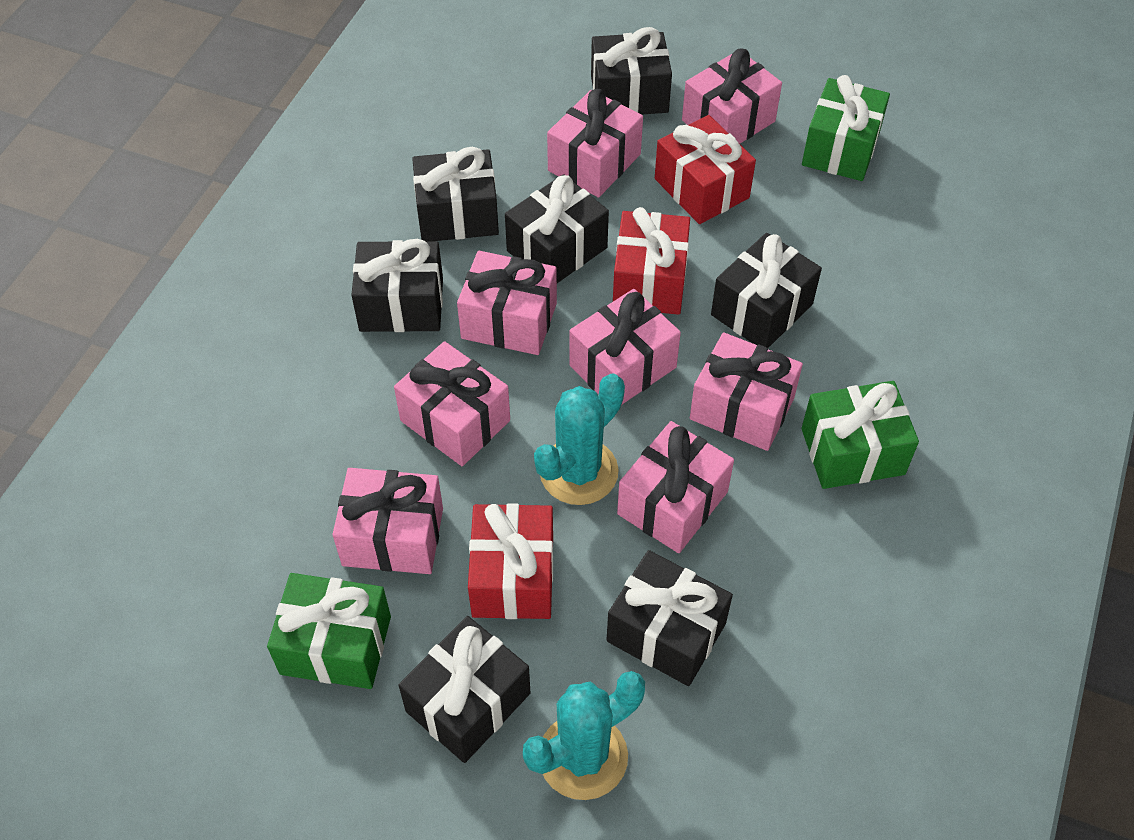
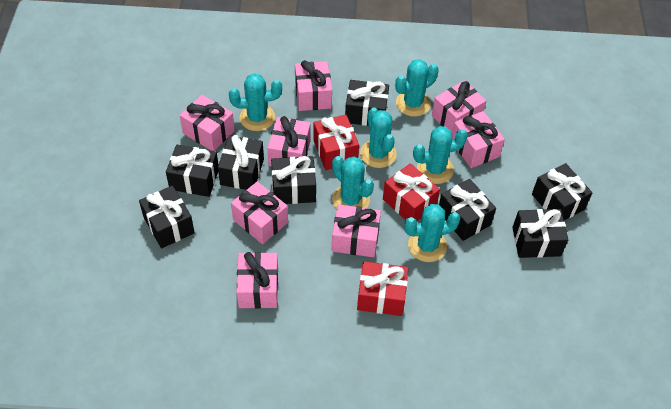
black gift: [351,239,443,332] [399,616,531,763] [412,147,499,241] [505,174,609,283] [591,27,672,115] [607,550,733,686] [711,233,822,348] = 7 -> [139,186,195,248] [166,145,218,197] [218,135,264,190] [271,156,316,204] [345,80,389,126] [439,179,496,241] [512,209,568,258] [532,163,593,220] = 8
green gift: [267,573,391,689] [801,381,919,489] [802,75,890,181] = 3 -> none = 0
turquoise cactus: [523,671,645,800] [534,373,625,505] = 2 -> [229,73,282,131] [332,156,374,209] [360,107,397,168] [395,59,439,117] [404,204,461,262] [413,126,468,184] = 6

